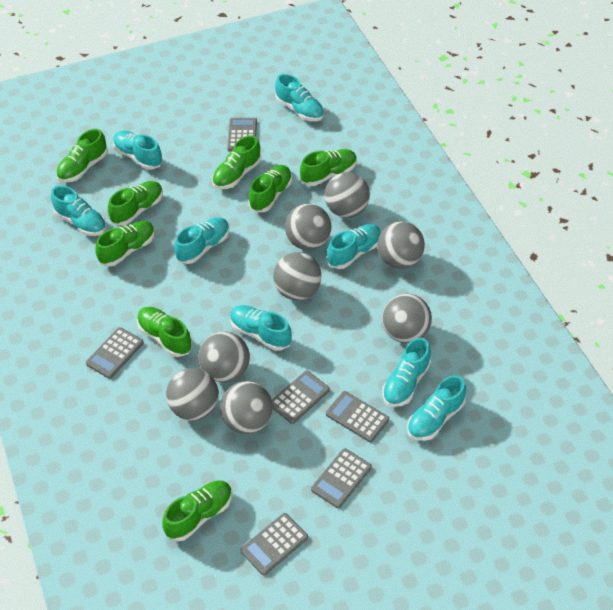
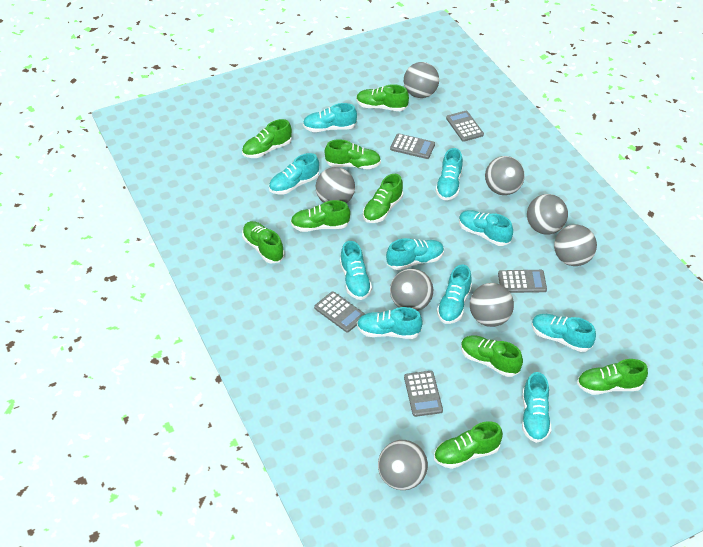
green shoe: [56,129,108,182] [96,221,155,266] [108,181,163,226] [137,307,192,357] [162,480,232,541] [212,136,261,189] [248,165,292,212] [300,149,357,186] = 8 -> [242,119,292,158] [242,221,284,264] [291,200,350,232] [325,139,381,169] [356,84,409,111] [363,174,403,223] [434,421,503,469] [461,335,523,377] [577,359,648,395] = 9
grey calculator: [86,327,144,379] [227,118,257,152] [240,513,308,575] [272,371,330,424] [311,448,372,508] [326,391,389,442] = 6 -> [314,291,365,332] [390,133,435,159] [404,371,443,417] [446,111,484,142] [498,270,547,293] = 5
turquoise shoe: [51,185,106,236] [113,131,163,170] [174,217,229,264] [230,305,292,351] [275,74,324,121] [327,224,381,269] [382,338,431,407] [407,375,466,441] = 8 -> [269,153,319,194] [303,103,357,132] [340,241,372,300] [357,307,423,339] [386,238,444,270] [435,148,463,200] [437,264,472,324] [459,210,513,246] [522,372,551,443] [532,314,596,352] = 10

